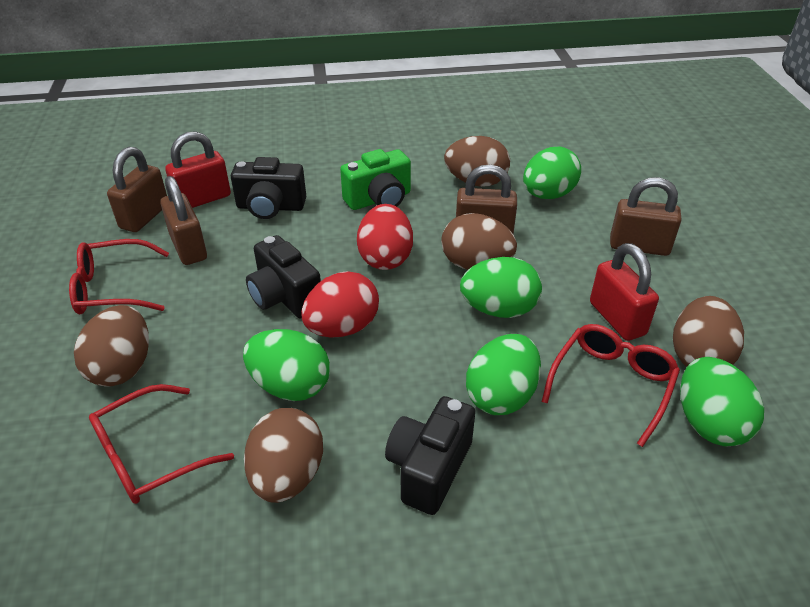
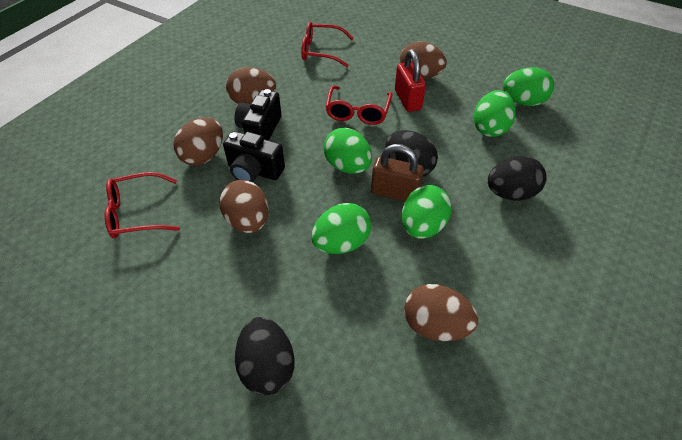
black camera: [231,157,306,219] [246,235,321,319] [385,396,475,515] = 3 -> [223,131,285,182] [235,89,282,140] = 2
black egg: none = 0 -> [235,317,295,395] [385,130,438,176] [488,156,547,201] = 3
brown padlock: [107,147,167,232] [160,176,207,265] [456,164,517,234] [610,177,682,256] = 4 -> [371,144,424,202] = 1
green camera: [340,149,411,210] = 1 -> none = 0
red egg: [301,271,379,338] [357,204,413,270] = 2 -> none = 0
red padlock: [165,131,231,208] [590,243,659,341] = 2 -> [395,50,426,112] = 1

